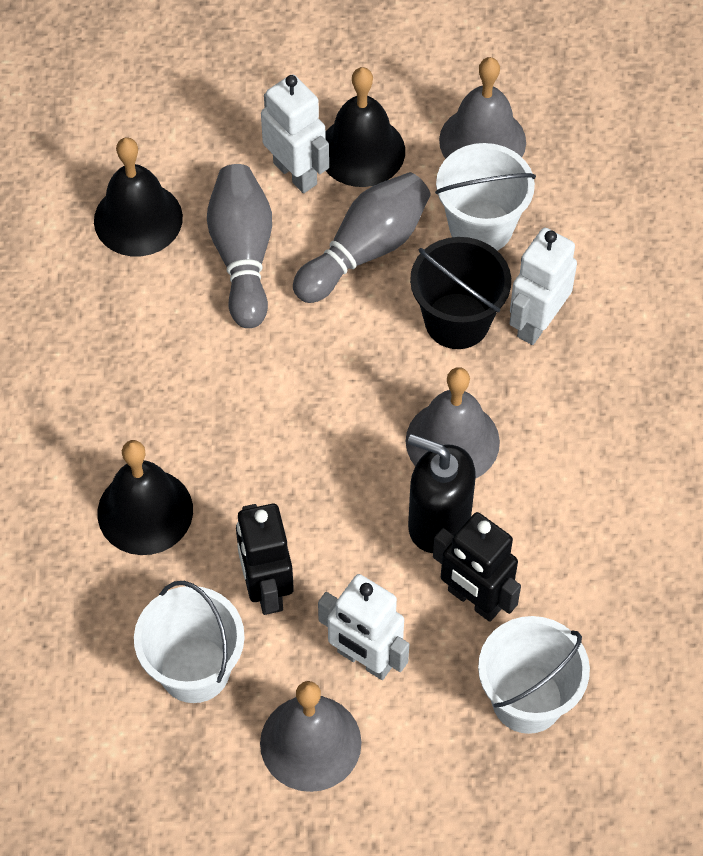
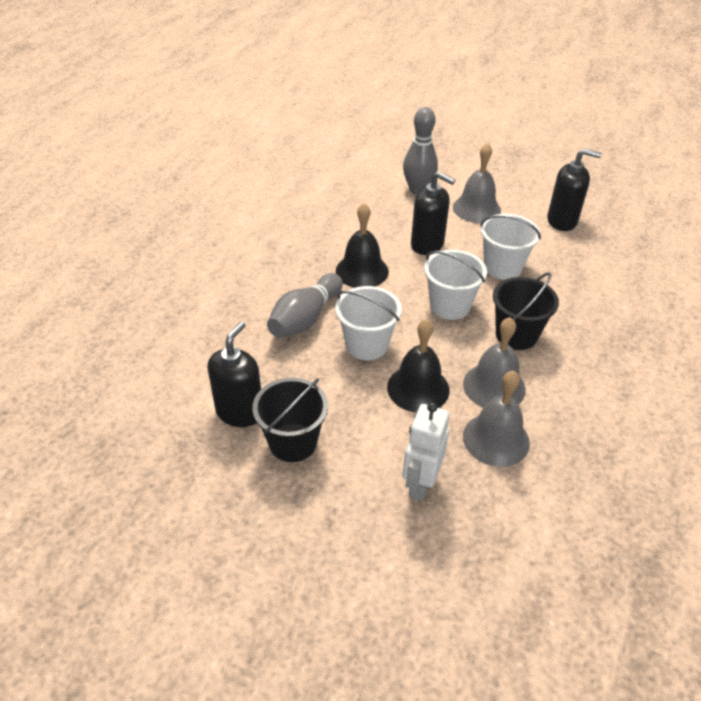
black bell: [94,137,183,256] [98,440,193,555] [325,67,405,187] = 3 -> [336,203,389,288] [387,319,449,412] = 2
black bucket: [410,237,511,349] = 1 -> [252,378,328,462] [493,272,559,350] = 2
black robot: [236,504,294,615] [433,512,521,622] = 2 -> none = 0
black soap dispenser: [408,434,476,553] = 1 -> [207,321,261,427] [411,172,455,255] [547,148,602,231] = 3
white robot: [261,74,329,193] [318,574,409,680] [509,228,577,345] = 3 -> [403,402,449,501] = 1

